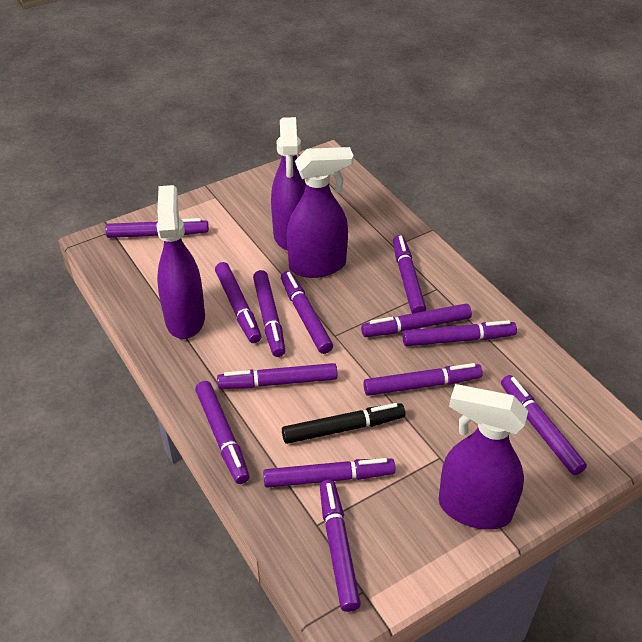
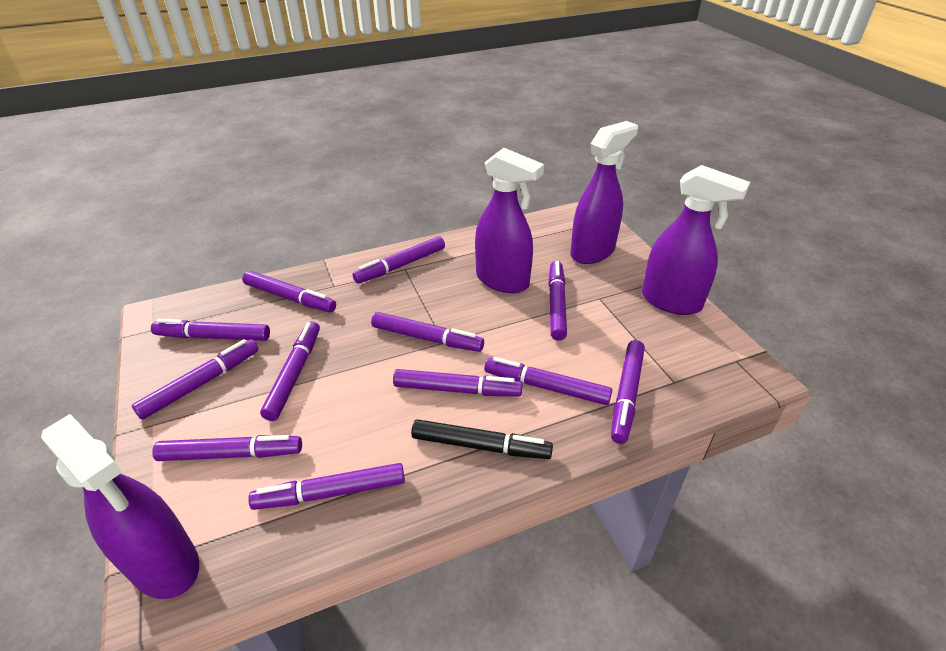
purple marker: [105,218,209,238] [195,381,250,484] [215,262,262,343] [217,363,338,389] [253,270,285,357] [263,458,395,488] [281,271,333,354] [320,480,361,612] [361,303,472,337] [364,363,483,396] [393,235,426,313] [403,320,517,346] [501,375,587,475] = 13 -> [132,339,259,420] [151,319,270,341] [152,435,302,461] [242,271,336,313] [248,463,405,510] [260,321,320,421] [353,236,445,283] [371,312,484,352] [393,369,523,396] [484,357,612,405] [548,261,567,340] [611,340,645,444] = 12

